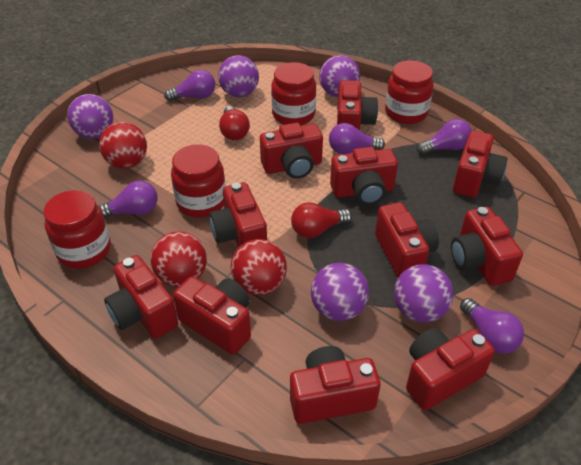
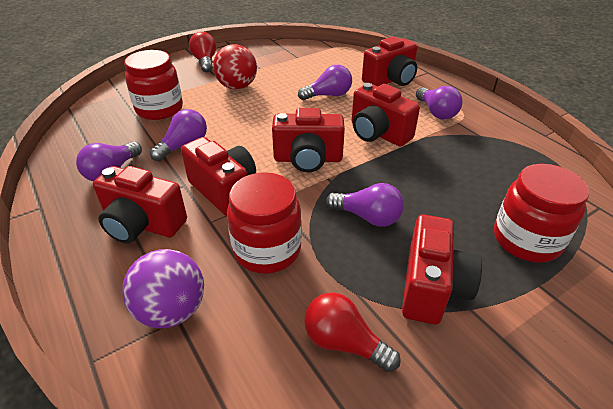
purple ball: [67,94,113,139] [218,55,259,97] [311,263,369,321] [319,56,360,97] [394,264,453,323] = 5 -> [122,249,204,328] = 1
red ball: [99,122,147,169] [150,231,207,287] [231,239,287,295] = 3 -> [213,44,257,89] = 1
red camera: [104,255,178,339] [173,276,251,355] [209,182,267,247] [260,123,323,179] [290,346,381,424] [330,147,398,205] [337,80,378,130] [375,202,439,278] [406,328,495,410] [451,207,523,286] [453,130,508,198] = 11 -> [93,166,187,243] [181,137,256,216] [272,108,345,172] [352,83,420,147] [362,36,417,86] [402,214,482,325] = 6
red jar: [44,190,111,268] [171,144,226,218] [271,62,316,125] [385,60,434,124] = 4 -> [124,50,183,120] [227,172,302,274] [494,164,589,263] = 3

